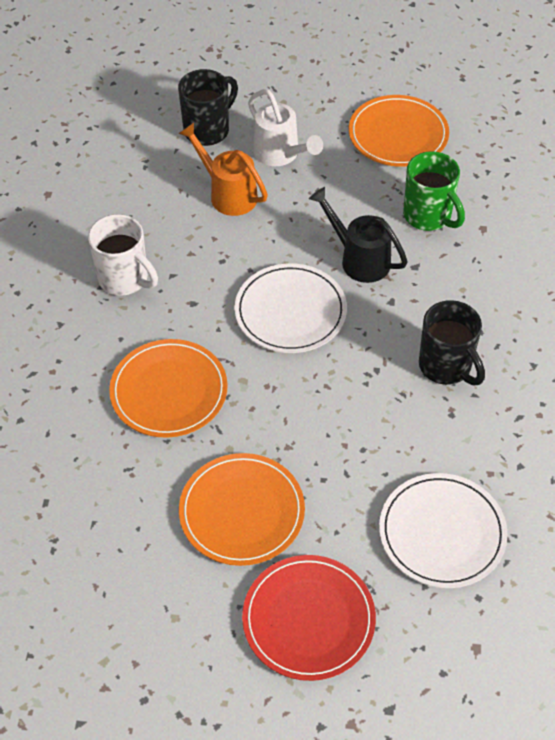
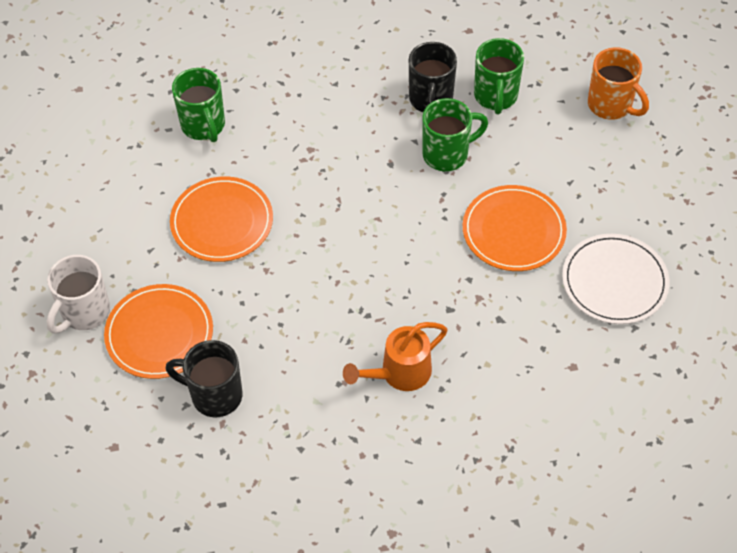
black watering can: [309,187,408,283] = 1 -> none = 0
green mug: [403,151,465,231] = 1 -> [172,68,225,142] [422,98,488,171] [474,38,524,114] = 3
orange mug: none = 0 -> [588,47,649,120] = 1
red plate: [242,555,376,681] = 1 -> none = 0
white plate: [234,263,347,353] [379,473,508,588] = 2 -> [562,234,670,324] = 1
white watering can: [248,89,323,166] = 1 -> none = 0

